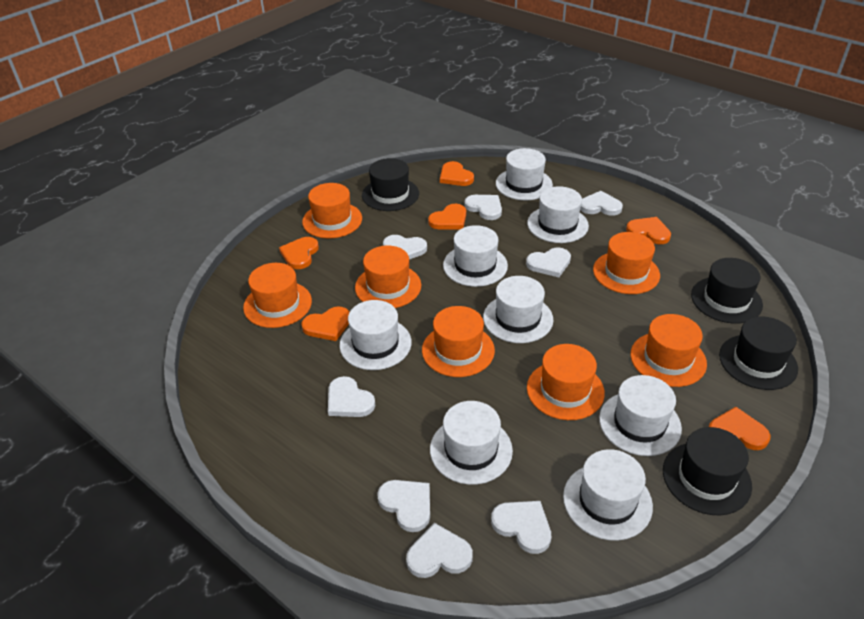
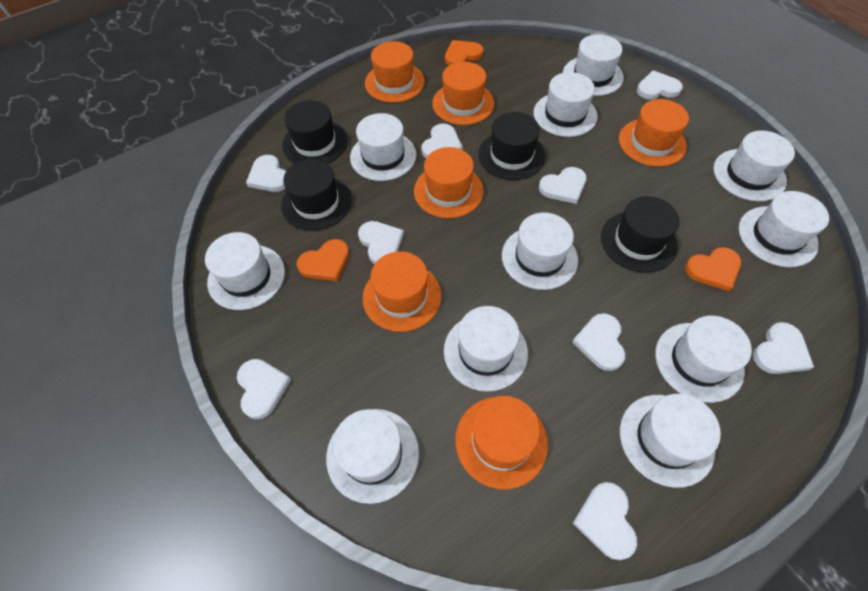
orange hat: [243,263,312,328] [302,183,362,238] [355,245,421,308] [422,306,495,377] [527,344,605,420] [593,232,660,294] [630,314,707,387] = 7 -> [363,251,441,332] [365,41,425,103] [414,147,484,218] [432,62,495,125] [455,396,548,490] [619,99,689,167] = 6
orange heart: [279,237,319,269] [301,307,350,341] [428,204,466,229] [440,161,474,186] [626,217,671,244] [709,407,770,450] = 6 -> [296,239,349,281] [445,40,483,66] [685,247,741,291] = 3
white hat: [340,300,412,370] [430,401,513,485] [443,225,508,287] [483,276,554,343] [496,148,553,200] [527,186,589,243] [563,449,653,541] [599,375,682,456] = 8 -> [205,232,285,310] [326,409,419,504] [350,113,416,181] [444,306,528,392] [502,212,578,290] [533,72,598,137] [563,34,624,96] [620,394,721,488] [655,316,752,403] [713,131,795,201] [739,191,829,267] = 11
white heart: [328,376,375,417] [377,480,430,532] [383,235,427,259] [406,523,473,578] [464,195,502,220] [491,501,551,554] [526,247,571,277] [580,191,623,216] = 8 -> [237,359,291,419] [246,155,286,192] [358,221,404,264] [421,123,463,158] [539,167,587,204] [572,313,626,371] [573,482,637,560] [637,70,683,100] [753,322,814,374] = 9

